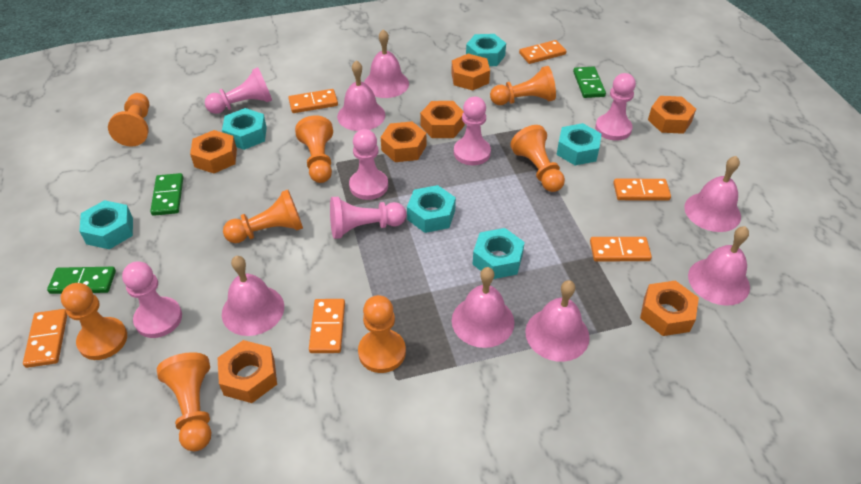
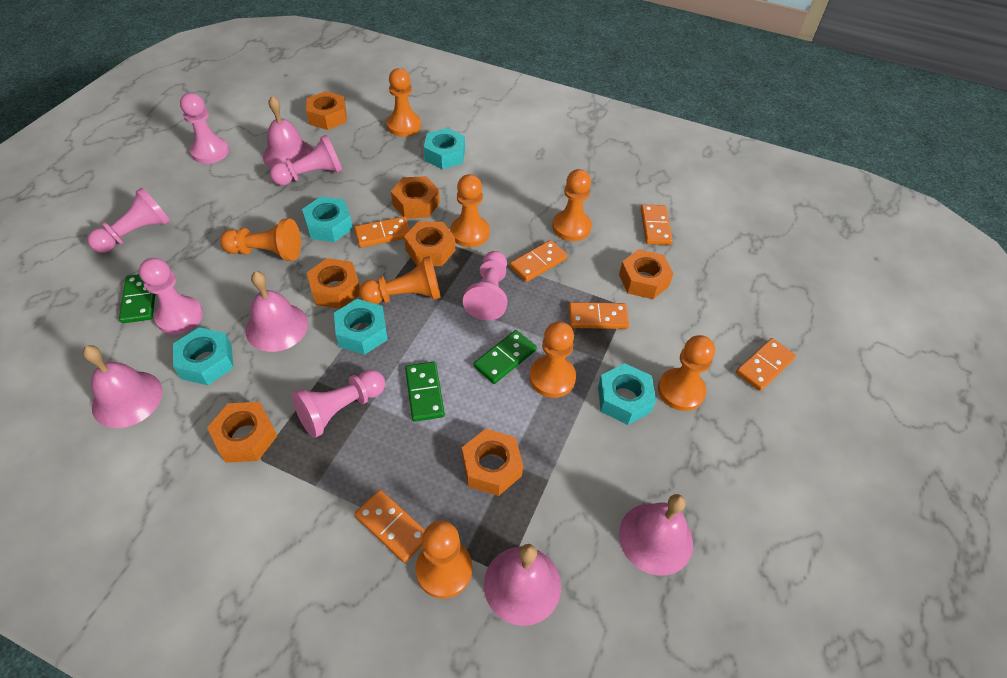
pink bell: [222,256,284,336] [337,60,385,131] [364,29,409,98] [452,267,514,348] [525,280,590,362] [684,156,741,232] [688,226,750,306] = 7 -> [83,345,163,428] [246,271,308,352] [263,96,313,168] [484,544,561,626] [619,494,693,576] = 5
turquoise nut: [79,200,133,249] [222,108,267,150] [407,185,456,233] [466,34,506,66] [472,228,525,279] [557,123,602,165] = 6 -> [173,327,233,385] [302,197,353,242] [334,299,388,355] [424,128,465,169] [598,363,656,425] = 5

